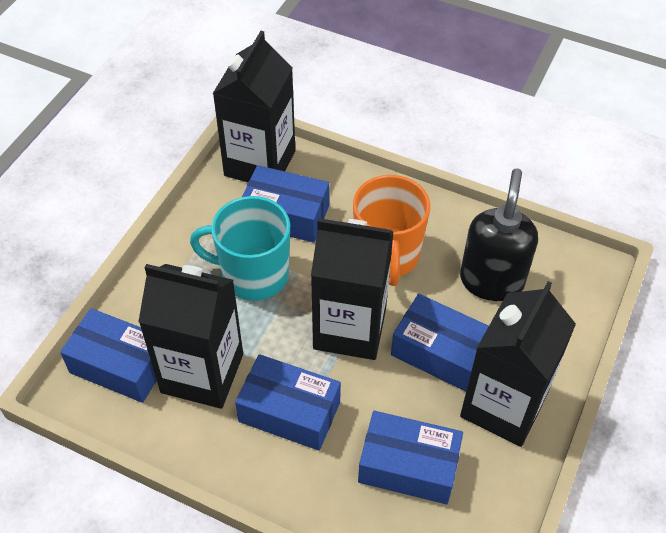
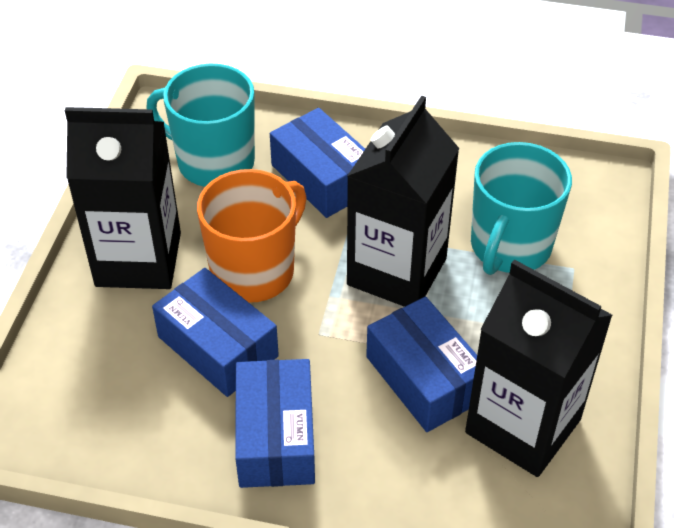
black carton: [138,264,243,409] [213,31,295,182] [311,218,394,360] [460,281,576,447] = 4 -> [65,107,181,289] [347,96,460,307] [465,259,613,477] = 3
black soap dispenser: [460,168,538,301] = 1 -> none = 0
blue box: [60,308,157,403] [235,354,341,451] [242,165,329,243] [358,411,463,504] [391,294,489,391] = 5 -> [152,268,279,397] [235,359,315,488] [270,108,365,218] [366,297,477,432] = 4
turquoise mug: [190,196,290,301] = 1 -> [146,63,255,187] [471,142,572,275] = 2

